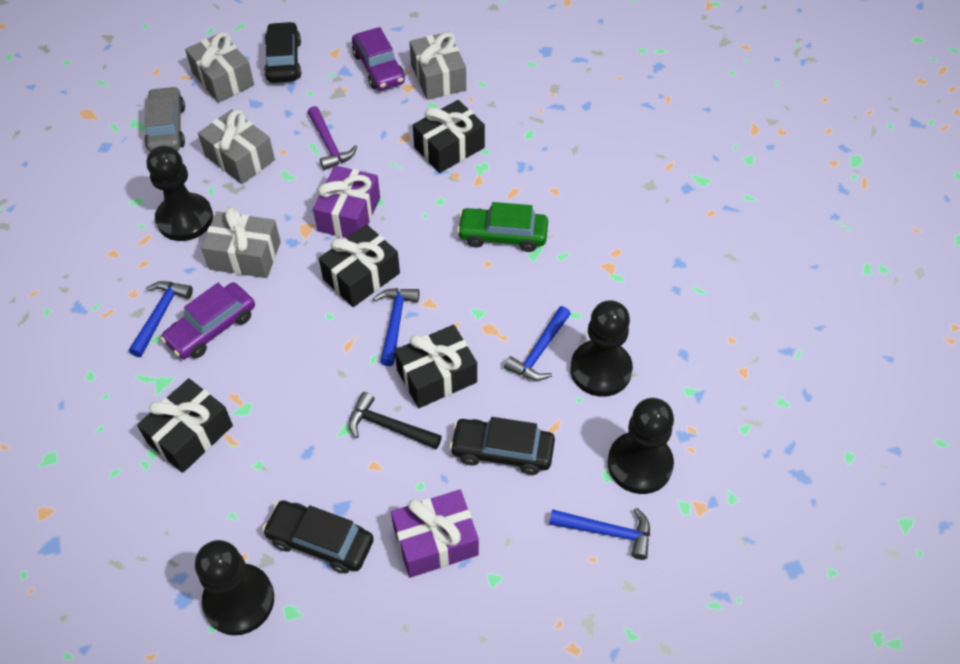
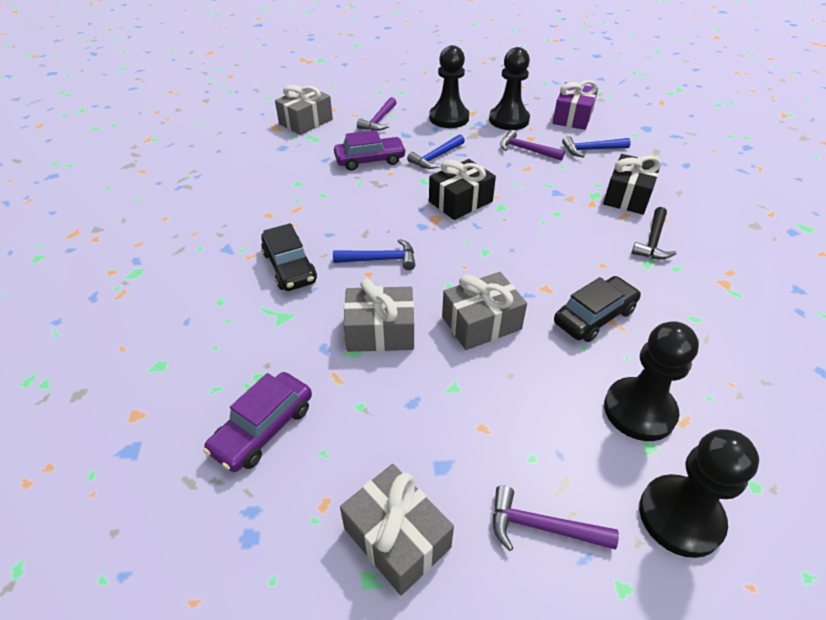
black car: [262,500,374,574] [264,22,301,83] [449,417,555,475] = 3 -> [261,223,317,291] [554,276,641,342] = 2
black gift: [137,378,233,473] [319,225,400,307] [394,325,477,408] [413,100,485,173] = 4 -> [429,159,496,220] [603,154,662,215] = 2
blue hammer: [129,281,193,357] [373,288,419,366] [504,306,571,381] [549,508,650,560] = 4 -> [333,239,415,270] [407,135,465,169] [562,136,631,158] = 3
green car: [457,202,548,252] = 1 -> none = 0
grey car: [145,86,185,152] = 1 -> none = 0
purple gift: [313,166,380,238] [391,490,479,578] = 2 -> [553,80,598,130] = 1
purple hammer: [307,106,357,170] = 1 -> [357,97,397,131] [493,486,619,551] [500,130,565,161] = 3

